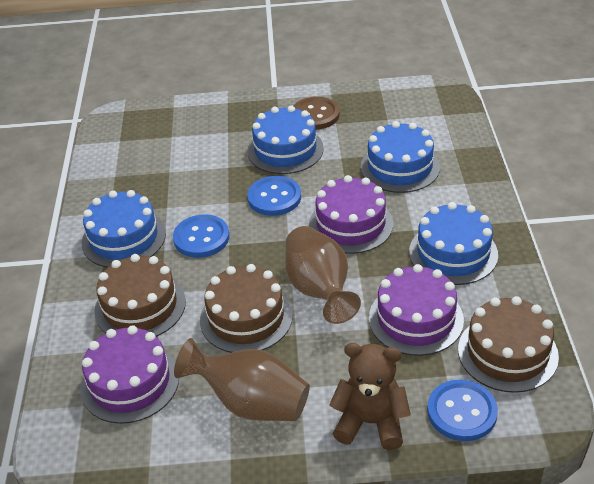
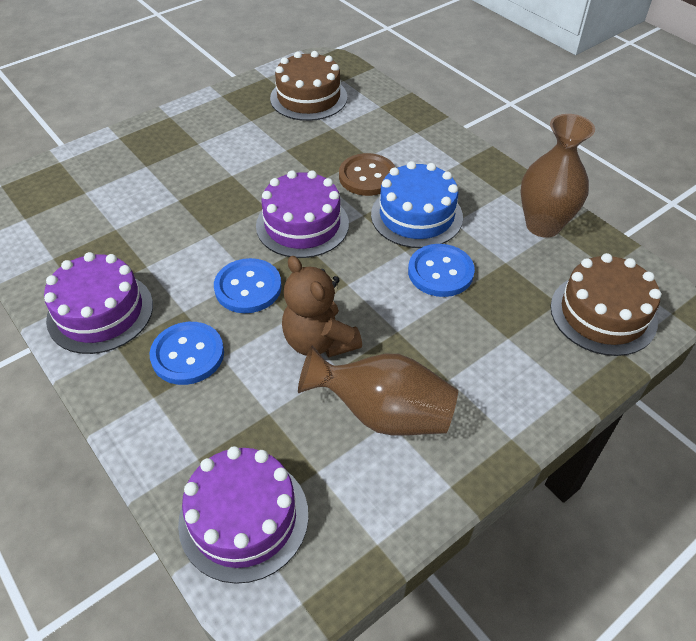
blue cake: [82,190,166,267] [247,106,324,174] [361,121,440,193] [409,202,498,285] = 4 -> [371,161,463,248] = 1
brown cake: [94,254,186,337] [200,264,293,353] [458,296,559,393] = 3 -> [270,51,347,121] [550,253,661,356] = 2

